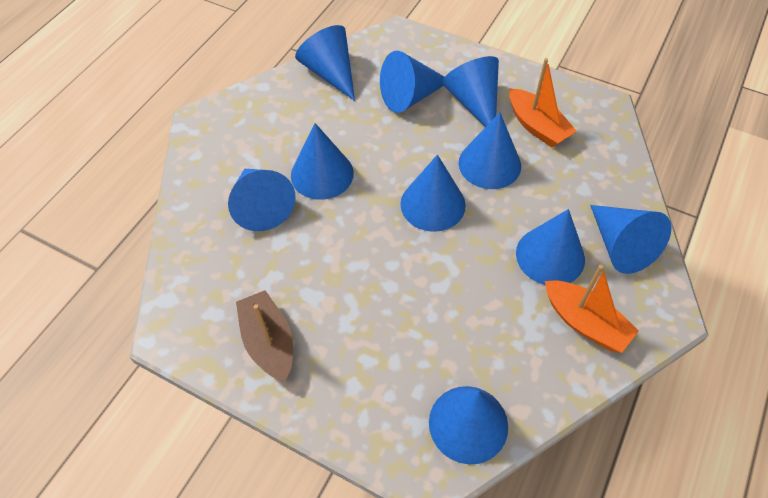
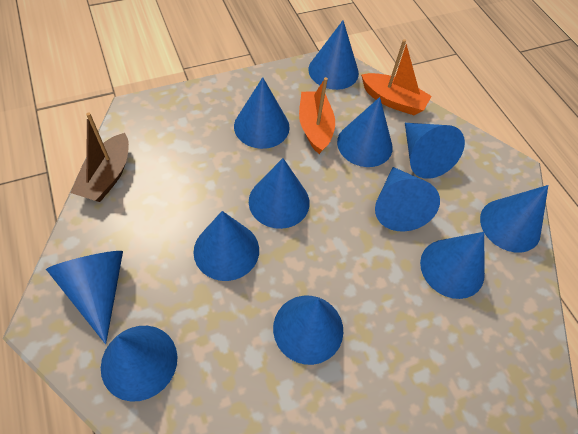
blue cone: [228,169,296,231] [291,123,354,200] [295,25,355,101] [380,51,444,113] [400,154,466,232] [429,386,508,464] [442,56,499,127] [459,113,521,189] [516,209,585,285] [590,205,672,274] = 10 -> [46,251,123,344] [101,326,177,402] [194,211,259,281] [234,77,290,149] [249,158,310,229] [273,296,343,365] [308,20,359,90] [337,97,393,167] [375,167,440,231] [405,123,465,179] [420,232,485,299] [480,185,548,253] = 12

